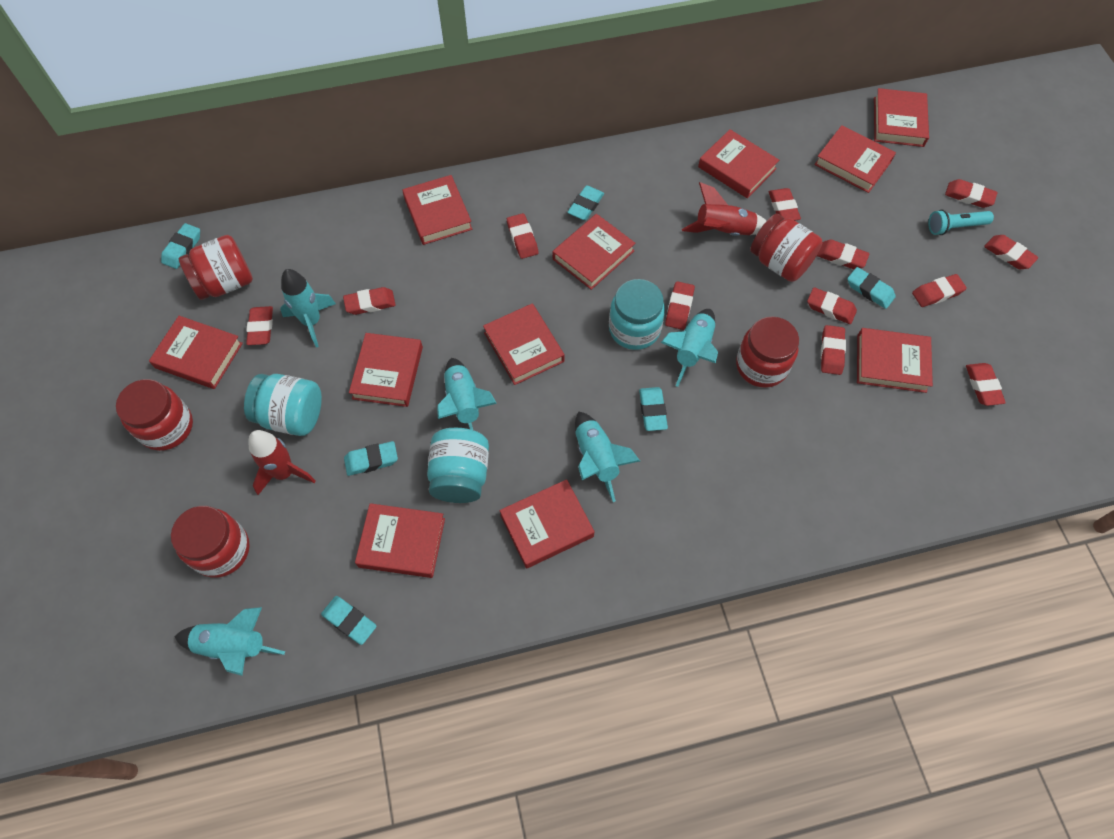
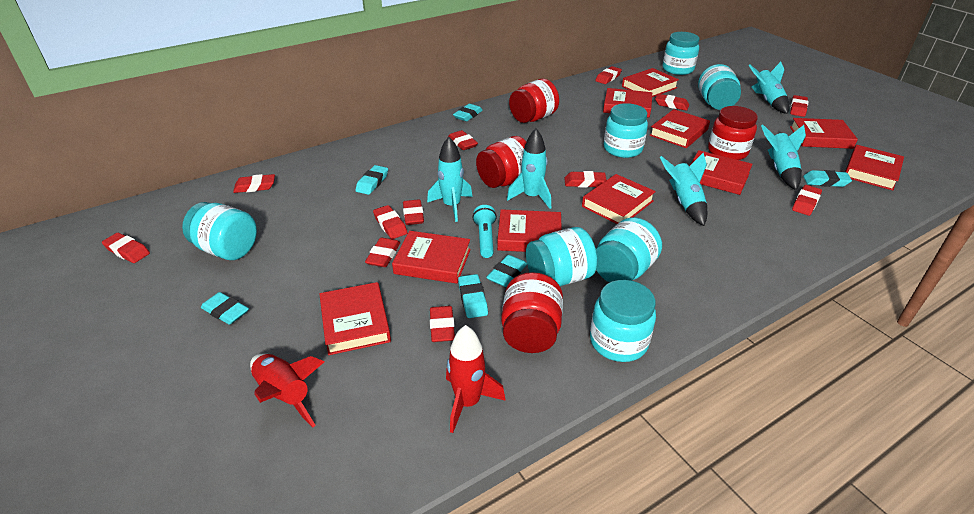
red book: [149,316,243,389] [349,333,423,407] [355,503,445,578] [402,175,472,245] [483,303,565,385] [500,479,595,568] [553,214,635,290] [698,129,779,198] [814,125,896,193] [857,328,933,393] [874,88,929,147] = 11 -> [320,282,391,355] [392,231,471,284] [497,209,562,252] [582,174,656,224] [603,88,652,117] [622,68,679,97] [649,109,710,148] [689,150,753,195] [790,118,858,149] [845,145,904,191] = 10
red jar: [116,379,193,451] [171,506,250,578] [179,235,253,300] [736,317,799,388] [750,214,822,282] = 5 -> [476,136,527,188] [501,272,563,353] [509,79,559,123] [708,106,758,160] = 4
turquoise jar: [244,374,322,436] [427,428,489,503] [609,279,665,350] = 3 -> [182,202,257,260] [526,227,597,286] [590,280,656,362] [596,217,662,283] [604,103,648,158] [663,32,700,75] [698,64,741,110] = 7

